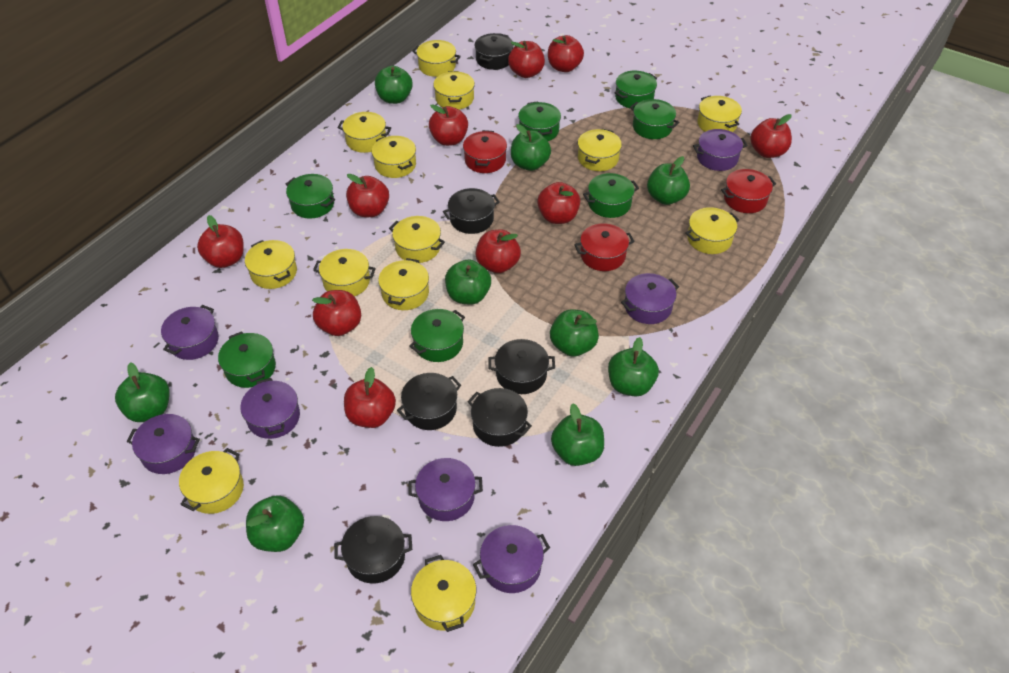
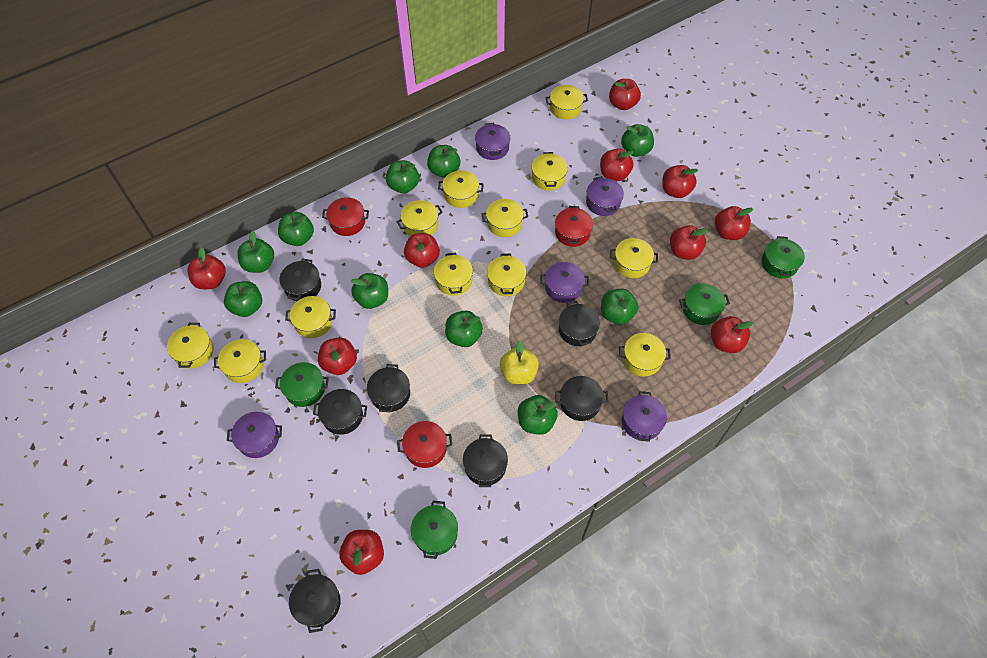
black pot: [334,516,412,584] [397,373,461,430] [443,188,500,234] [467,388,532,447] [475,33,514,70] [489,339,555,394] = 6 -> [280,258,321,301] [289,569,341,633] [313,389,367,435] [367,364,410,412] [463,435,508,487] [555,376,609,421] [559,301,600,346] = 7
green apple: [115,362,170,422] [246,495,304,552] [375,66,413,104] [445,260,491,305] [511,124,551,171] [550,309,599,357] [551,404,604,466] [608,337,659,397] [647,156,690,205] = 9 -> [224,281,262,317] [237,231,274,273] [278,212,314,246] [351,273,388,309] [386,160,419,193] [427,145,460,178] [445,310,483,347] [518,395,558,435] [601,289,638,325] [621,124,654,157] = 10
green pot: [218,331,276,388] [286,174,335,219] [409,309,465,362] [518,101,561,141] [583,173,639,218] [615,71,657,109] [630,99,679,139] = 7 -> [275,362,329,407] [411,500,458,559] [679,283,730,325] [762,236,805,278] = 4
purple pot: [127,414,200,474] [161,305,219,360] [240,378,300,439] [409,458,483,521] [473,525,550,593] [621,273,679,324] [693,129,748,171] = 7 -> [227,412,282,458] [475,123,510,160] [540,262,589,303] [586,176,624,216] [622,391,667,442] = 5
yellow apple: none = 0 -> [500,340,539,385] = 1
yellow pot: [179,448,244,514] [245,240,297,289] [313,249,376,296] [338,112,391,153] [372,136,416,178] [378,258,429,310] [389,216,445,263] [411,555,476,632] [412,40,461,77] [433,71,475,110] [578,129,622,171] [685,207,739,254] [697,95,742,132] = 13 -> [167,323,214,369] [214,339,266,383] [285,296,336,338] [397,200,442,236] [434,253,473,296] [438,170,484,208] [482,199,528,237] [487,253,526,296] [532,152,568,191] [546,85,588,119] [610,238,658,278] [619,333,671,377] = 12

